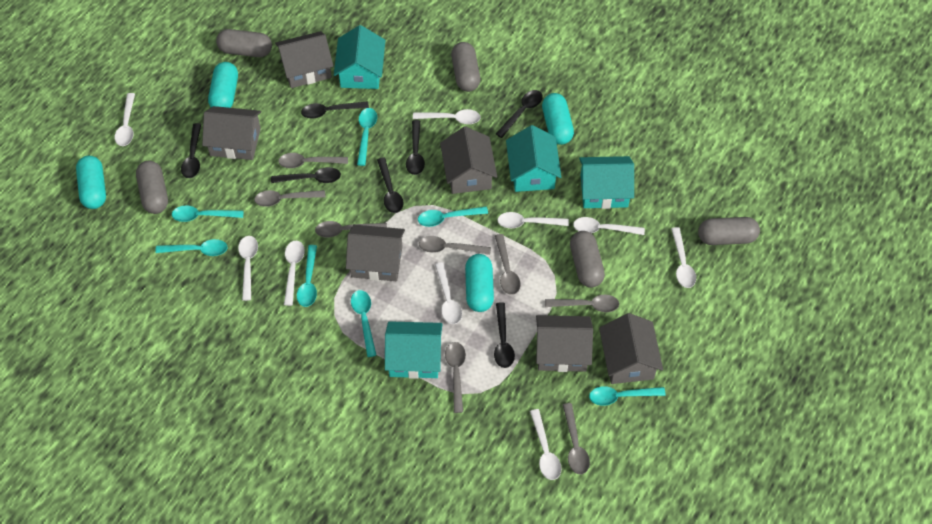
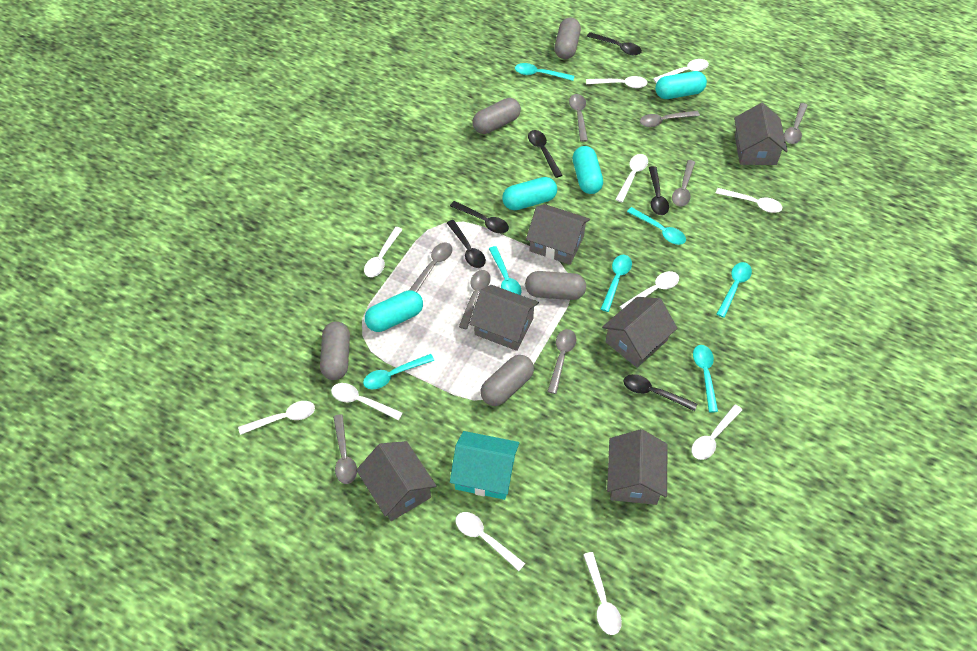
black spoon: [181,123,201,178] [271,167,341,183] [301,101,369,119] [377,157,404,213] [406,120,425,175] [494,302,515,368] [496,90,543,138] = 7 -> [447,220,486,268] [450,201,509,233] [528,130,562,178] [587,32,642,55] [623,374,697,411] [649,166,669,215] = 6
turquoise house: [334,25,386,89] [385,321,442,379] [506,125,561,192] [579,156,634,209] = 4 -> [450,431,519,500] = 1
white spoon: [115,93,135,146] [238,236,258,301] [284,241,305,306] [413,109,481,124] [435,262,462,324] [497,212,569,228] [530,409,562,480] [573,217,645,235] [671,227,696,288] = 9 -> [238,401,315,435] [331,383,402,420] [364,227,403,277] [456,512,525,571] [583,552,622,635] [586,76,648,88] [615,154,648,202] [620,271,679,309] [653,59,709,83] [692,404,742,460] [716,188,782,213] = 11

